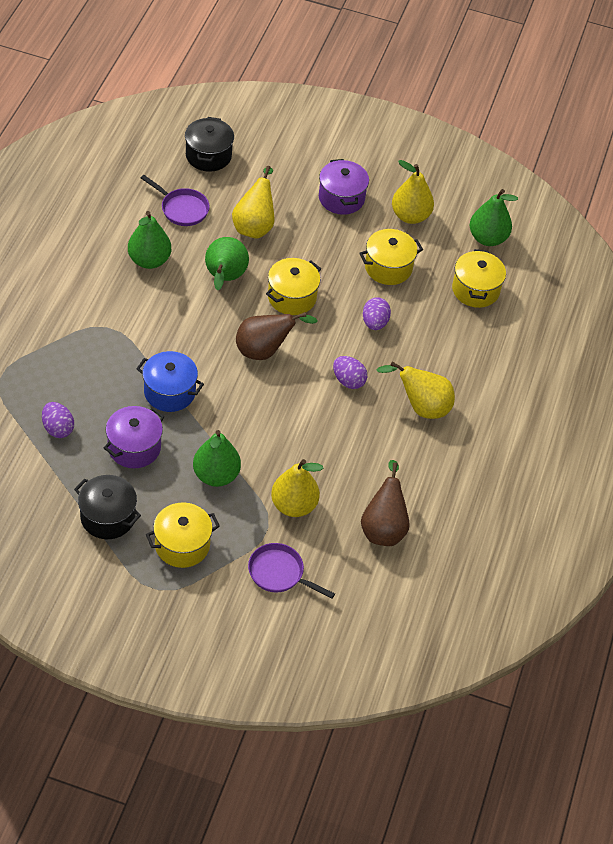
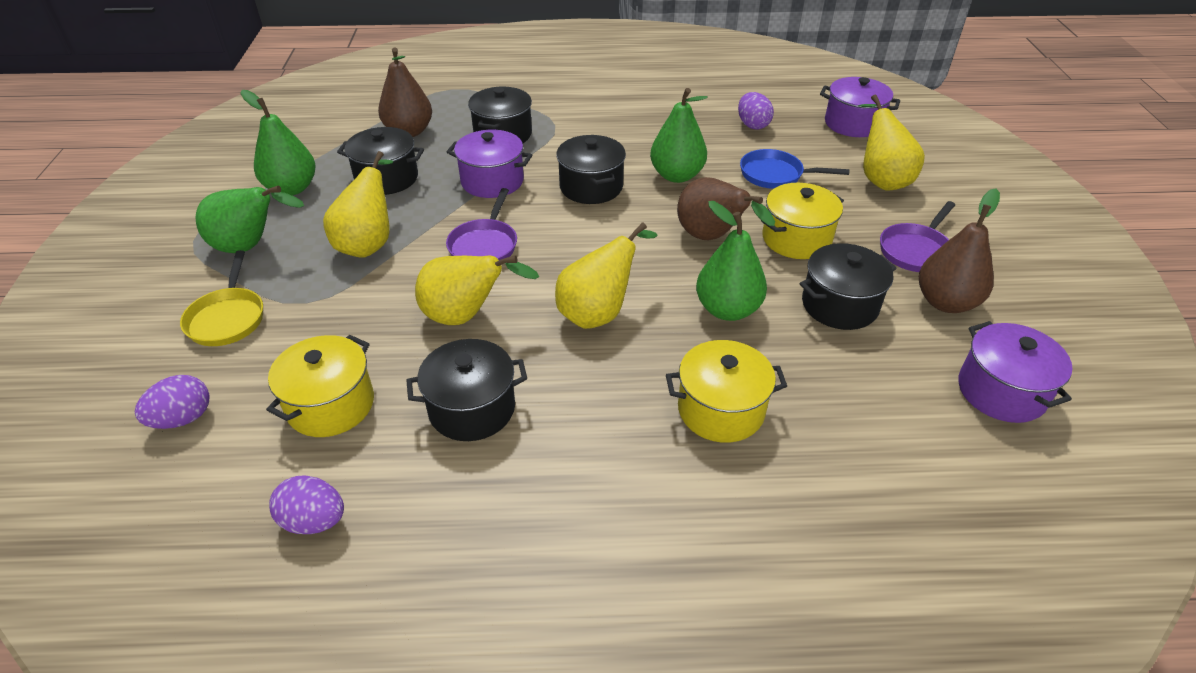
black pot: [74,475,141,539] [185,117,234,172] = 2 -> [337,127,424,195] [406,339,527,441] [468,87,532,143] [556,135,626,204] [800,243,897,330] = 5
blue pan: none = 0 -> [740,149,850,189] = 1
blue pot: [136,351,204,412] = 1 -> none = 0
brown pear: [236,312,318,360] [361,460,410,546] = 2 -> [378,47,432,137] [677,177,775,240] [919,189,1000,313] = 3
purple pot: [104,406,165,468] [319,159,369,215] = 2 -> [447,130,532,198] [820,77,900,137] [958,321,1073,423] = 3
yellow pan: none = 0 -> [180,250,263,346] = 1
yellow pot: [146,503,220,568] [266,258,321,315] [359,229,423,285] [452,249,506,308] = 4 -> [266,335,374,437] [666,340,787,443] [761,183,844,259] = 3

